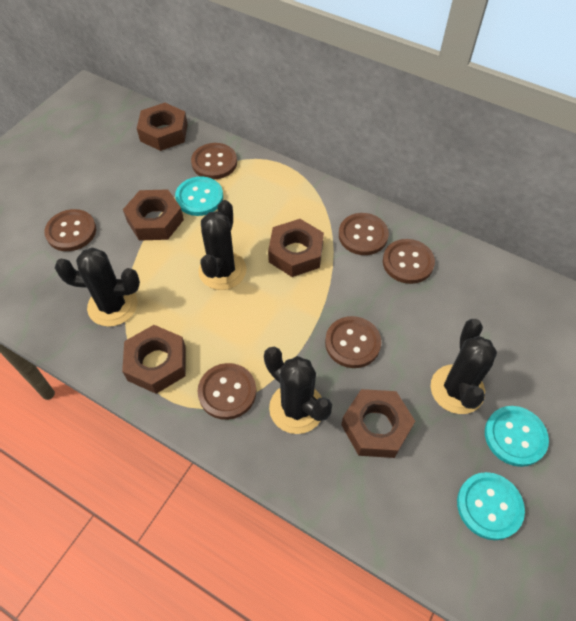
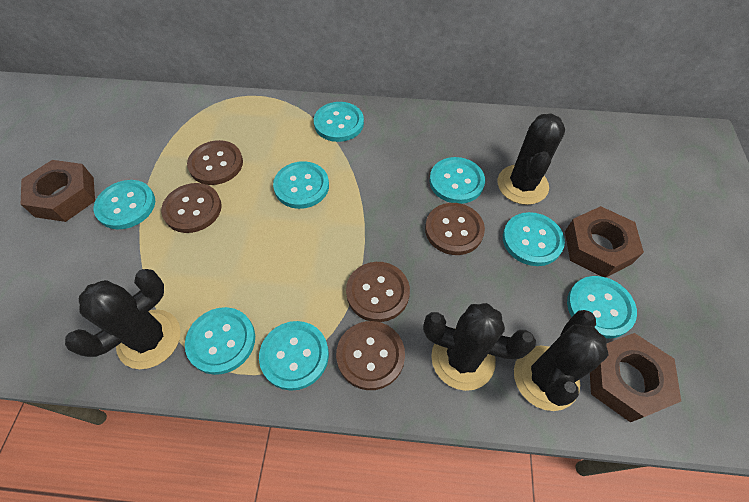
brown button: [44,209,96,251] [191,143,237,180] [198,363,256,420] [325,316,381,368] [339,213,389,255] [383,239,435,284] = 6 -> [161,183,222,233] [187,140,243,185] [336,321,405,390] [346,262,410,322] [425,203,485,255] = 5
brown nut: [122,325,186,394] [123,189,184,241] [137,103,188,151] [268,219,324,277] [341,389,415,458] = 5 -> [21,160,95,222] [565,206,644,277] [590,333,681,422] = 3
turquoise button: [175,176,223,216] [457,472,525,540] [485,406,549,467] = 3 -> [94,180,155,229] [185,307,255,375] [259,321,329,391] [273,161,329,209] [314,102,364,142] [430,157,485,204] [503,212,565,266] [567,276,637,339] = 8

